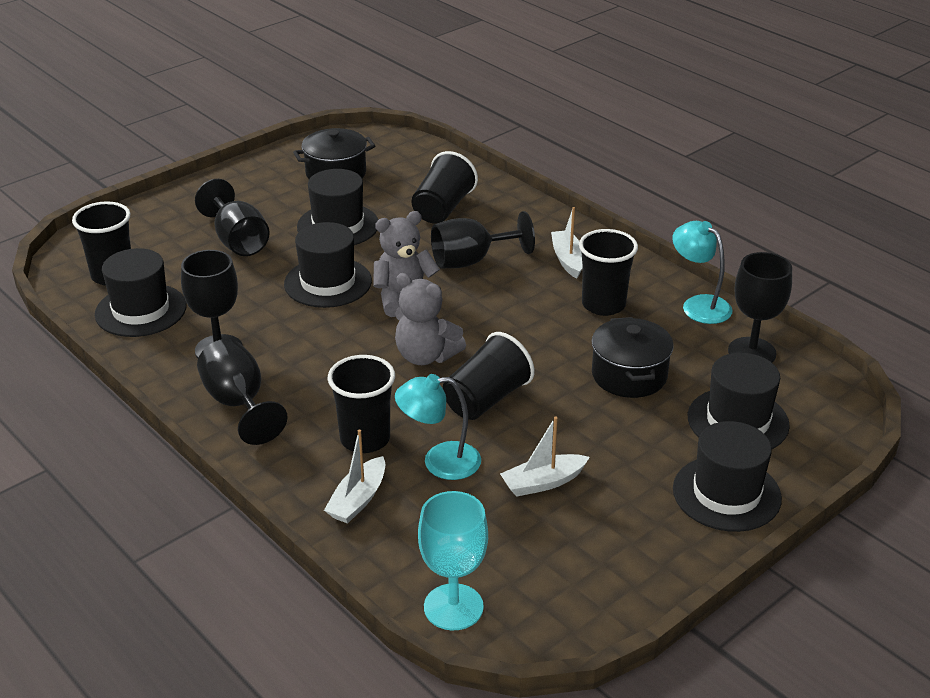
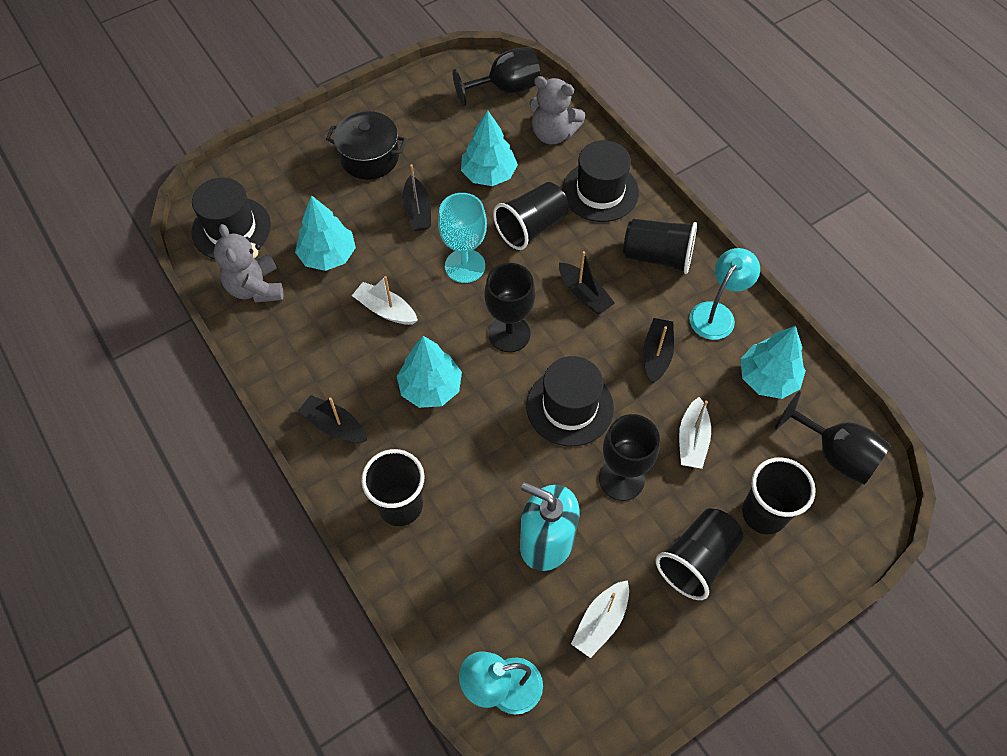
black boat: none = 0 -> [298,395,367,443] [402,164,431,231] [559,251,615,314] [643,318,674,384] = 4
black goblet: [181,250,243,358] [195,179,270,256] [197,339,288,445] [431,211,535,268] [728,252,792,362] = 5 -> [452,47,541,107] [484,263,535,352] [599,414,660,501] [774,391,891,485] = 4
black hat: [95,248,186,337] [284,222,372,308] [297,169,379,245] [673,421,782,532] [688,353,790,449] = 5 -> [191,178,271,259] [526,356,614,446] [562,140,639,222] = 3
black pot: [293,128,375,179] [592,317,674,398] = 2 -> [326,111,407,180] = 1
turquoise soap dispenser: none = 0 -> [520,482,580,571] = 1
turquoise tree: none = 0 -> [295,195,356,271] [397,336,462,408] [461,110,518,186] [740,326,806,399] = 4

